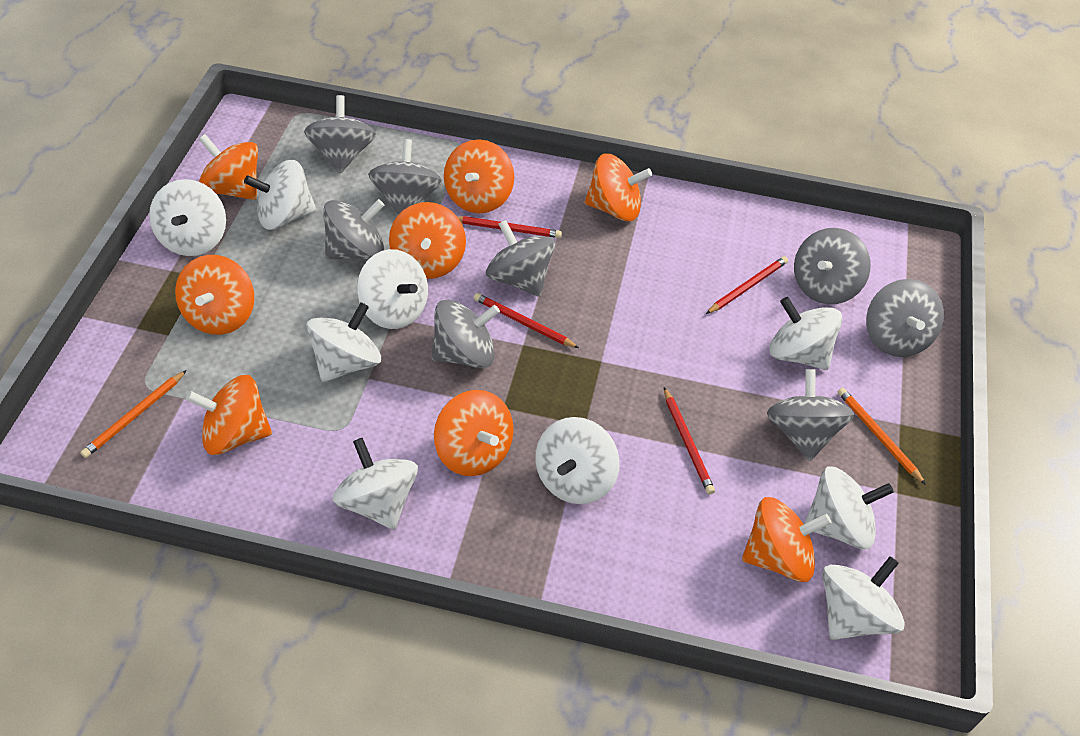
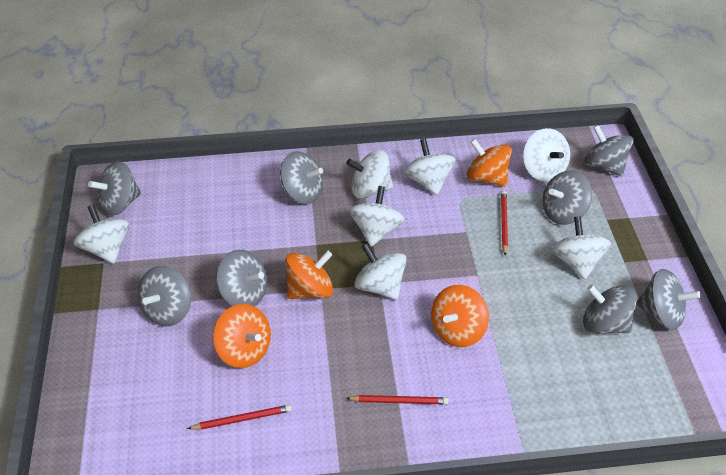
orange pencil: [80,370,187,458] [838,387,926,485] = 2 -> none = 0
orange spinning top: [175,255,254,335] [186,375,272,455] [199,134,258,200] [389,202,466,279] [434,390,514,476] [444,139,514,213] [585,154,652,221] [742,497,832,582] = 8 -> [213,304,271,368] [285,250,333,299] [431,285,489,347] [467,139,512,186] = 4
red pencil: [458,216,562,238] [474,293,579,348] [664,387,715,495] [706,256,788,314] = 4 -> [187,405,291,430] [346,395,449,404] [501,191,508,256] = 3
white spinning top: [149,179,226,256] [244,160,316,230] [306,302,381,382] [333,438,418,530] [357,249,428,329] [535,417,620,504] [769,297,842,370] [804,466,894,549] [822,556,905,640] = 9 -> [73,205,130,264] [346,150,393,199] [349,186,404,247] [354,243,407,300] [404,138,456,195] [523,128,570,182] [551,216,611,279] = 7

